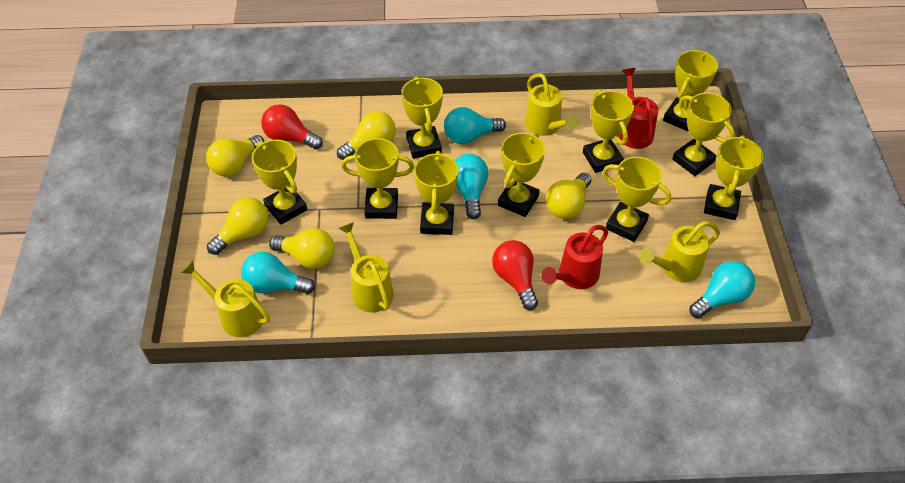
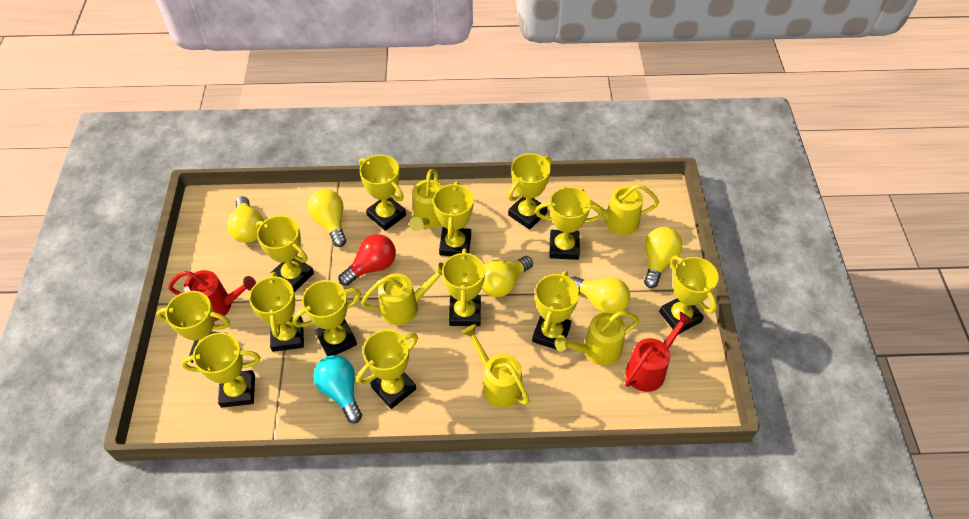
red light bulb: [261,104,323,149] [492,240,538,310] = 2 -> [339,234,396,286] = 1
turquoise light bulb: [241,252,315,294] [444,107,506,144] [455,154,488,219] [689,261,755,318] = 4 -> [313,355,362,423] = 1
yellow trophy: [252,139,307,225] [341,138,414,219] [401,76,443,159] [414,151,458,235] [498,133,545,217] [583,90,634,173] [603,157,671,242] [663,50,718,132] [672,93,735,176] [704,135,763,220] = 10 -> [156,291,230,363] [181,332,261,408] [249,272,304,352] [256,215,314,292] [292,280,361,356] [357,330,418,409] [359,155,406,231] [433,181,474,256] [442,249,485,326] [508,153,552,230] [532,271,579,350] [535,187,603,260] [659,256,719,334] = 13
yellow watering can: [181,260,270,337] [339,222,394,313] [525,73,579,136] [639,221,720,282] = 4 -> [361,263,444,325] [409,169,443,231] [462,324,530,408] [555,311,639,366] [582,184,659,235] = 5

